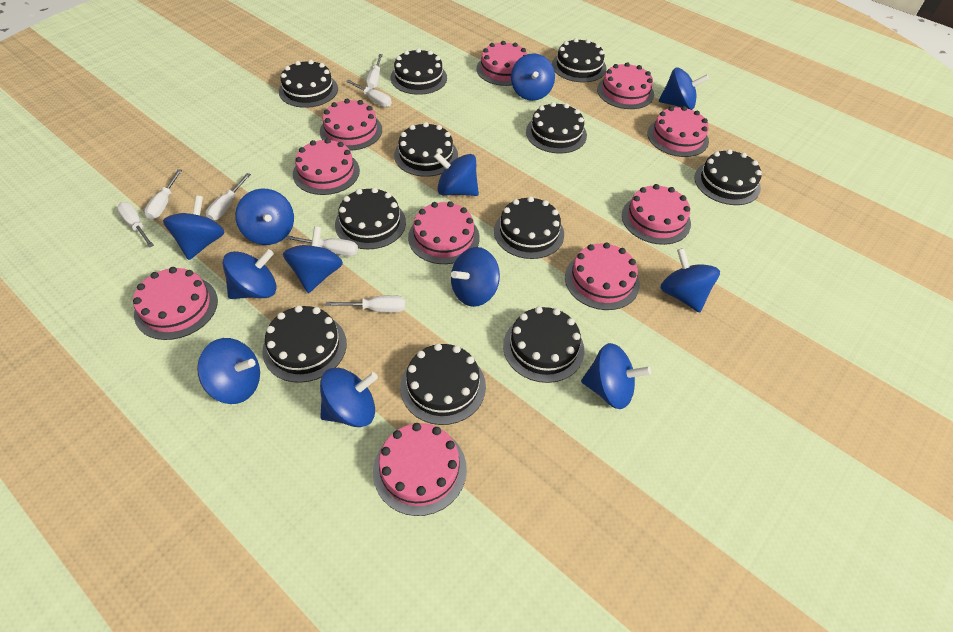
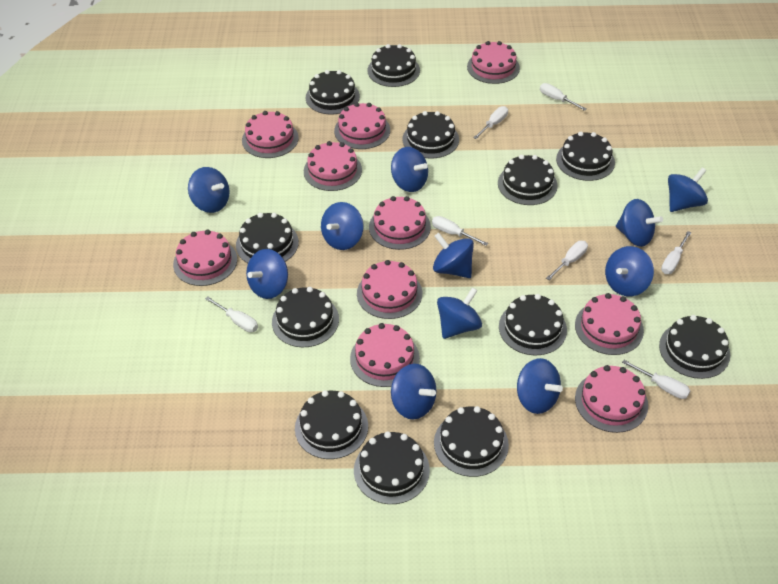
black cake: [262,305,347,383] [279,60,338,108] [335,187,406,249] [391,48,447,95] [394,122,458,177] [400,343,486,425] [494,196,564,259] [503,307,584,383] [526,102,587,153] [552,38,607,82] [694,149,762,205] = 11 -> [236,213,299,263] [272,287,339,347] [295,390,368,459] [306,70,360,114] [354,431,430,504] [367,44,420,87] [402,111,459,159] [434,406,509,477] [498,155,558,205] [499,294,567,355] [556,132,615,181] [659,315,730,379] = 12
blue spinning top: [163,195,225,260] [197,338,260,404] [223,249,277,299] [235,189,294,245] [283,226,343,293] [320,368,378,427] [434,152,479,196] [451,247,500,307] [511,53,555,101] [581,343,651,409] [659,68,709,110] [660,248,720,313] = 12 -> [188,167,230,213] [246,249,288,299] [321,202,363,250] [391,147,428,192] [391,364,436,420] [433,233,474,278] [437,287,482,339] [517,358,563,414] [605,246,654,296] [616,199,663,247] [668,168,708,212] = 11

